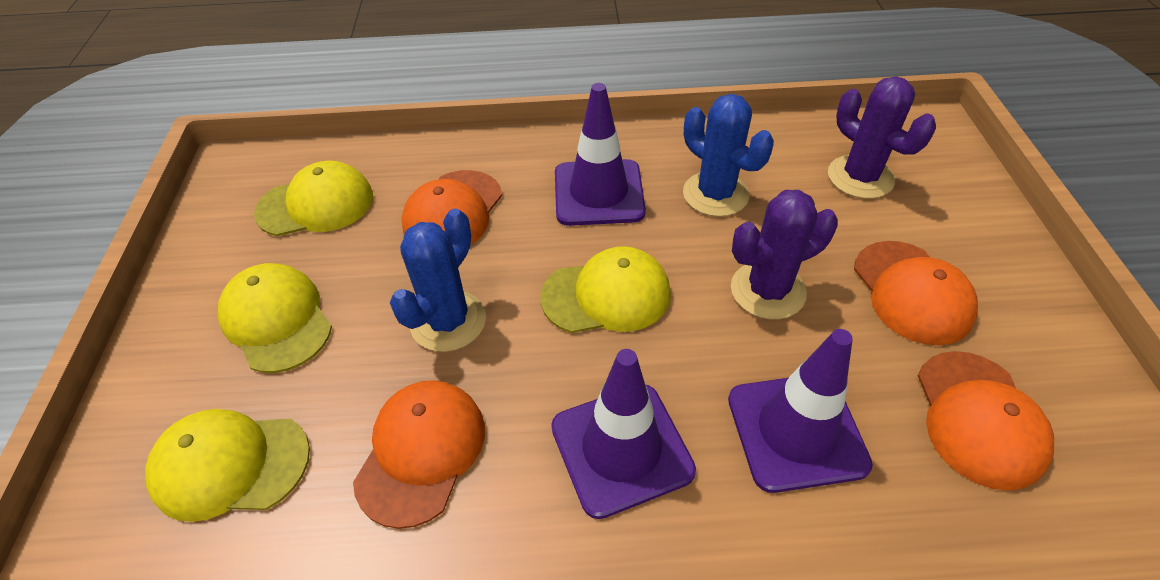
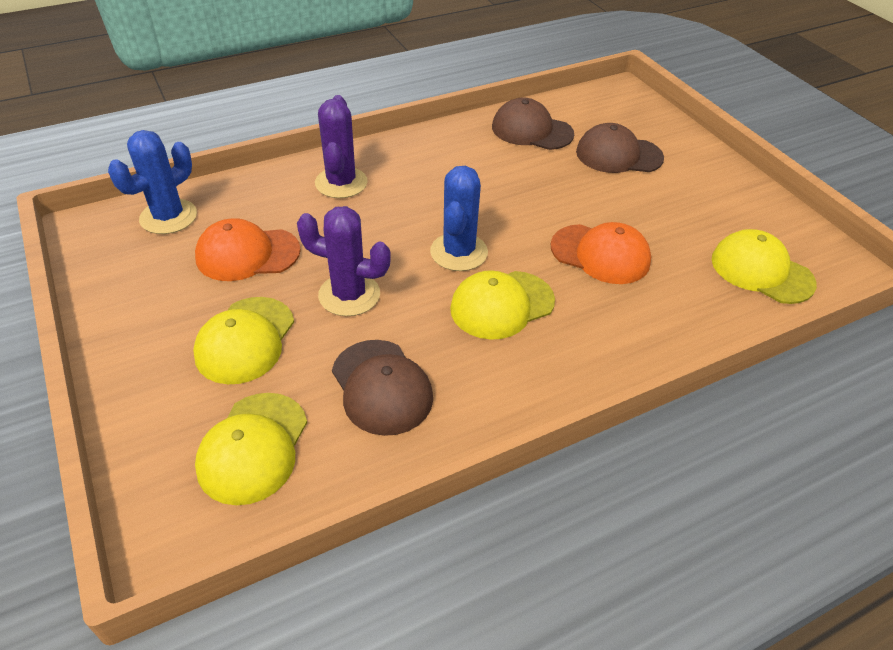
brown cap: none = 0 -> [332,340,433,436] [492,97,574,150] [576,123,664,173] = 3
orange cap: [353,380,485,529] [401,170,502,244] [854,241,978,345] [918,351,1054,491] = 4 -> [195,218,301,281] [551,222,651,284] = 2
purple traffic cone: [551,349,696,519] [555,83,646,226] [728,329,873,493] = 3 -> none = 0

